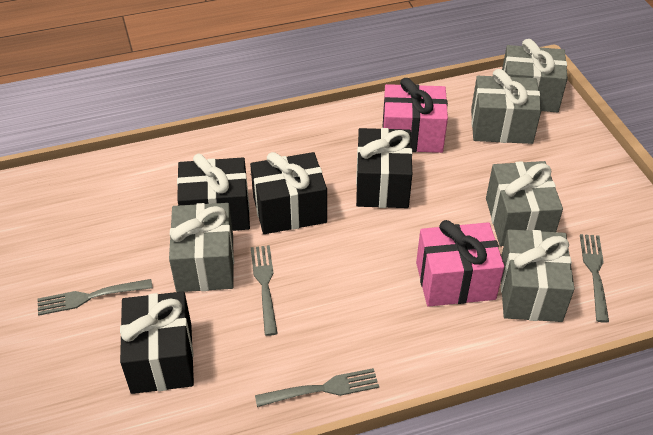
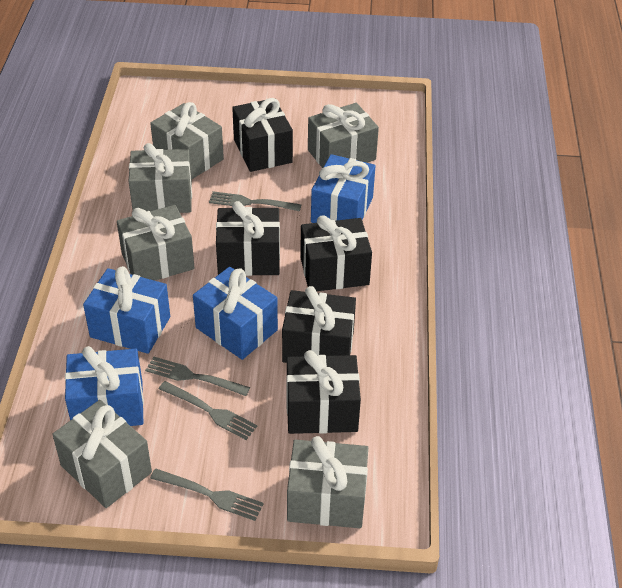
black gift: [120,291,194,394] [177,153,250,231] [250,152,327,234] [356,128,412,208] = 4 -> [216,201,280,276] [232,98,293,172] [282,286,356,363] [287,350,361,434] [300,215,372,291] = 5
blue gift: none = 0 -> [65,346,144,426] [83,266,170,354] [193,267,278,360] [311,154,375,223] = 4
grey gift: [169,203,234,292] [471,69,542,144] [486,161,563,246] [501,230,575,322] [502,39,568,113] = 5 -> [52,400,152,508] [117,205,195,281] [128,143,192,213] [150,102,224,179] [287,436,368,528] [308,103,379,168] = 6
pink gift: [382,78,448,153] [416,220,504,307] = 2 -> none = 0

